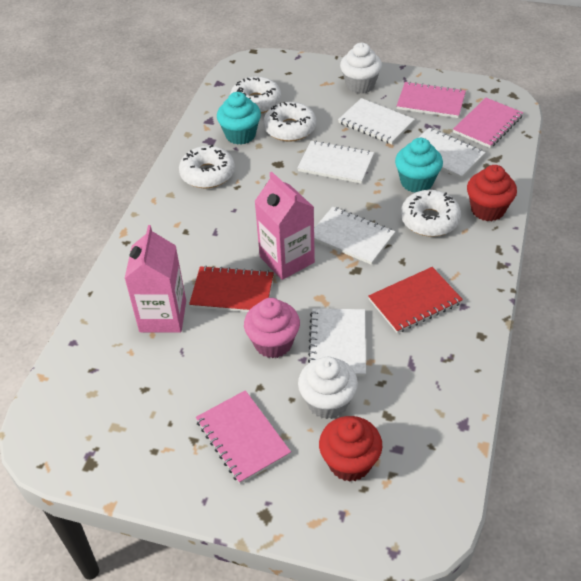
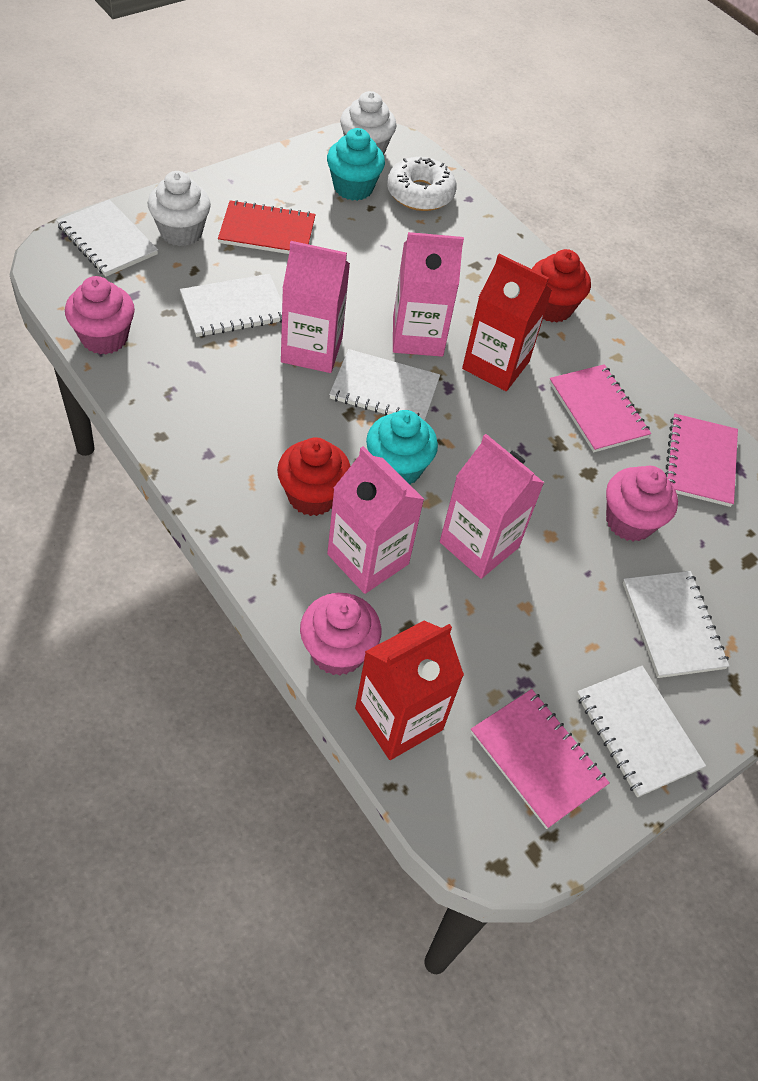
pink carton: [124,225,186,333] [254,172,315,280] = 2 -> [281,241,350,373] [327,446,424,594] [393,232,464,357] [440,434,544,579] = 4
pink cupcake: [244,298,300,358] = 1 -> [65,276,135,354] [300,593,381,676] [606,466,678,541] = 3
red carton: none = 0 -> [355,621,464,760] [462,254,552,391] = 2
red notebook: [189,266,274,312] [368,267,463,333] = 2 -> [218,200,316,254] = 1
white donut: [179,145,235,188] [230,76,281,114] [263,102,316,142] [401,190,461,237] = 4 -> [387,157,457,211] = 1

